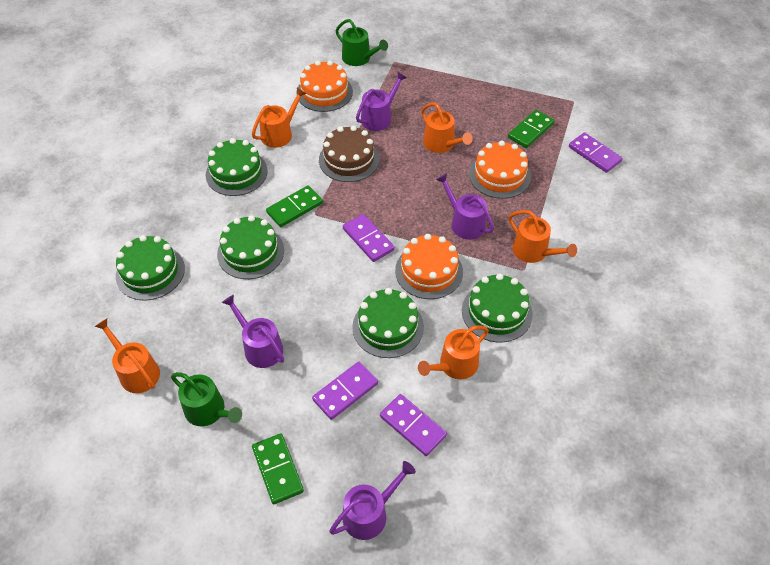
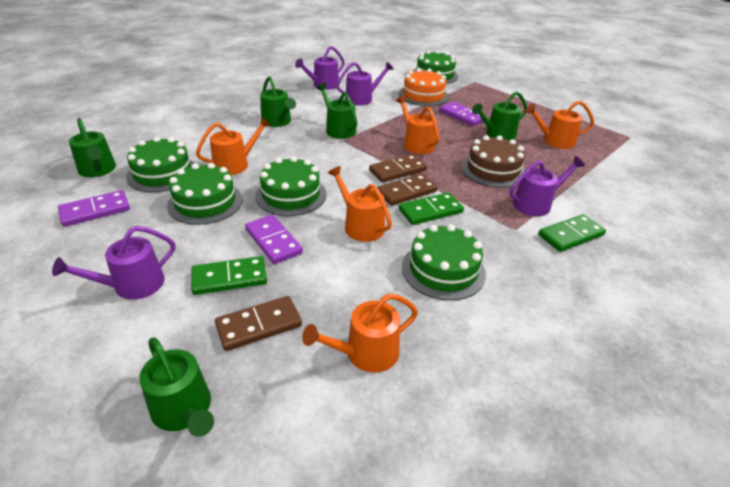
brown domino: none = 0 -> [215,296,302,351] [369,154,427,182] [377,173,438,206] = 3
green watering can: [171,372,242,426] [335,19,388,66] = 2 -> [69,118,116,177] [139,337,214,437] [260,76,296,127] [316,83,358,139] [472,91,527,140] = 5
orange cake: [296,60,353,112] [395,234,463,299] [469,140,531,199] = 3 -> [399,68,449,106] = 1
purple domino: [312,362,378,420] [343,214,395,262] [380,394,447,456] [569,132,623,173] = 4 -> [58,190,130,227] [245,215,303,264] [439,101,487,126] = 3

